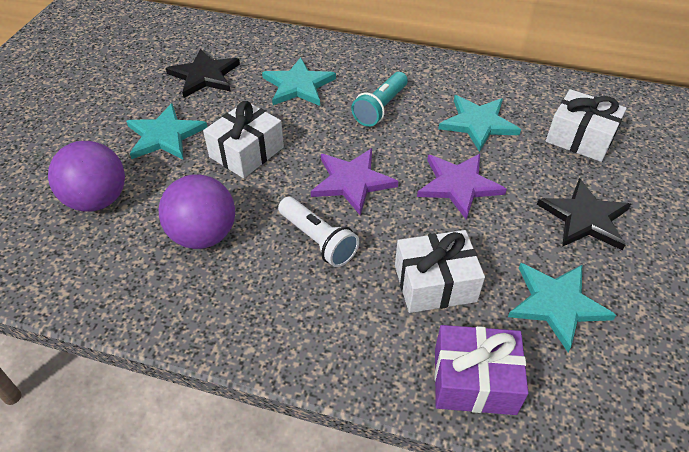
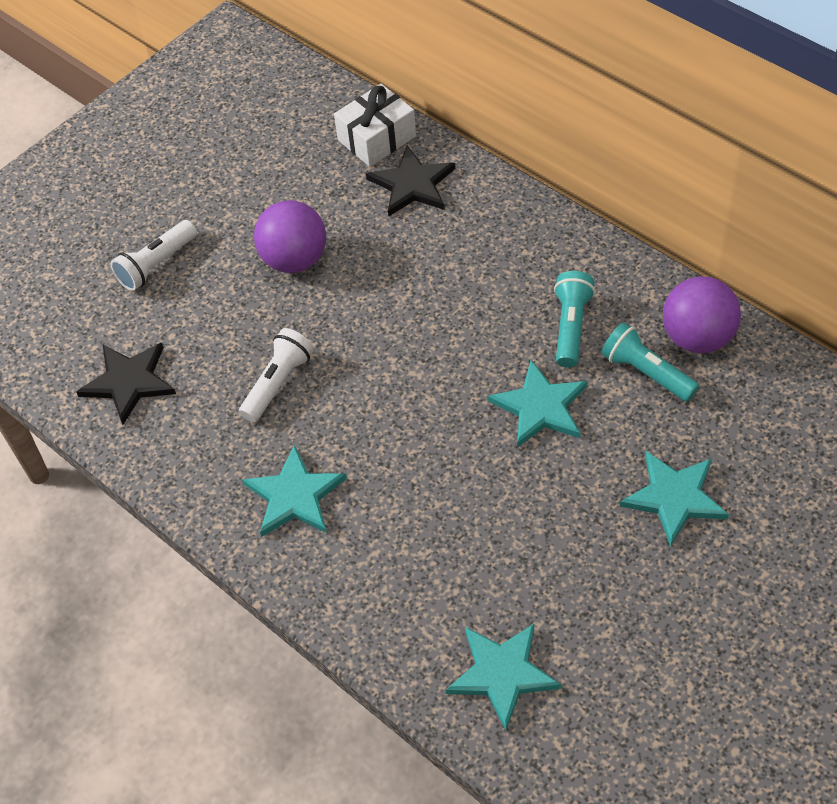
purple gift: [434,325,529,415] = 1 -> none = 0
purple star: [311,148,399,215] [417,154,507,220] = 2 -> none = 0
turquoise flashlight: [351,72,408,127] = 1 -> [554,271,595,368] [602,322,699,402] = 2
white flashlight: [278,197,359,267] = 1 -> [111,220,197,291] [239,328,314,422] = 2
white gift: [203,101,284,178] [395,230,485,313] [546,89,627,162] = 3 -> [334,84,416,167] = 1

